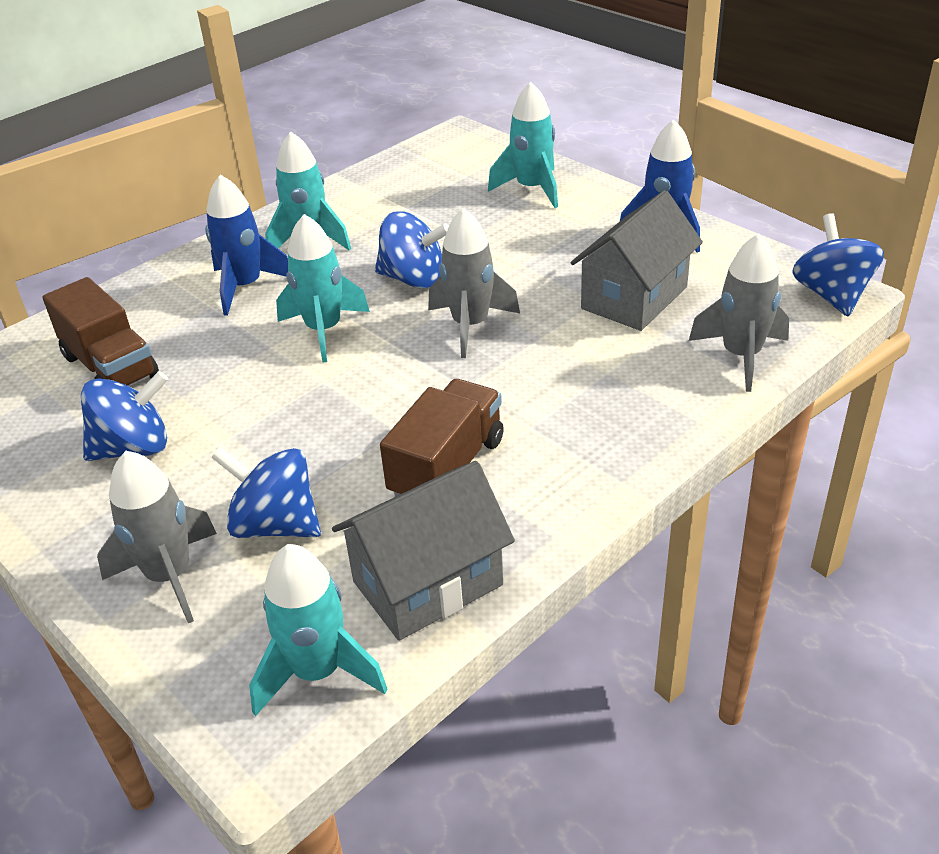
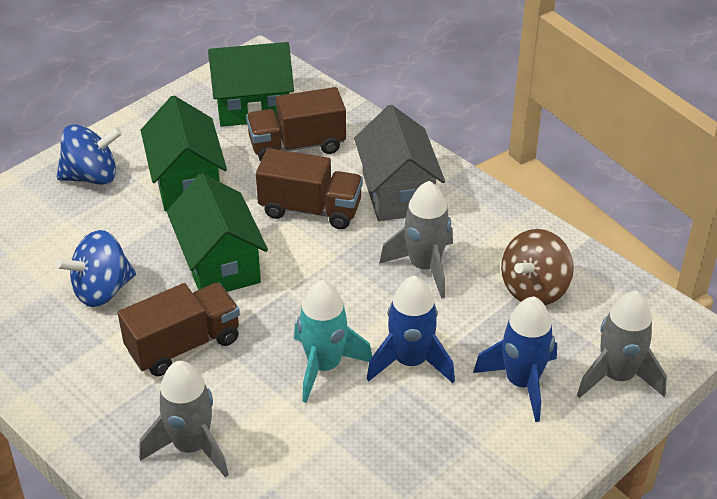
blue spinning top: [81,371,168,461] [211,447,321,538] [375,212,449,288] [792,213,884,316] = 4 -> [55,230,136,307] [57,124,122,185] = 2
brown spinning top: none = 0 -> [501,229,574,305] = 1
brown truck: [42,277,159,387] [380,379,504,497] = 2 -> [118,283,240,376] [246,87,346,161] [256,148,363,229] = 3
green house: none = 0 -> [141,96,227,212] [167,173,268,292] [208,42,294,127] = 3
grey house: [332,461,515,641] [571,190,703,331] = 2 -> [354,105,445,221] = 1
turquoise rocket: [249,544,387,716] [265,131,351,250] [276,214,370,363] [488,82,558,208] = 4 -> [294,280,372,403] = 1

